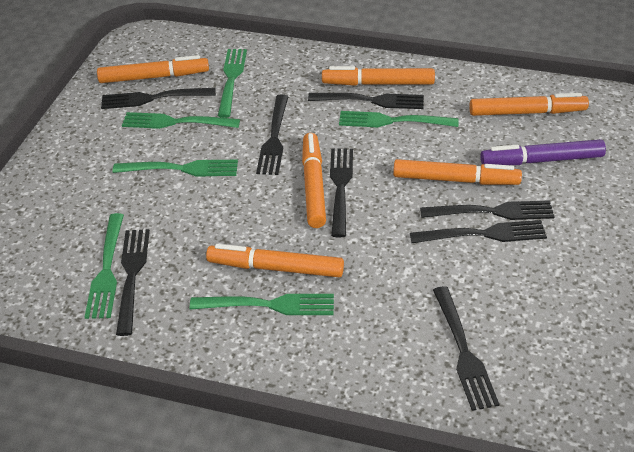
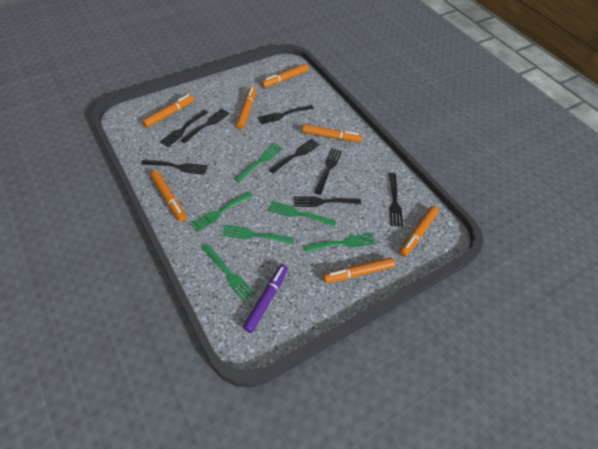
orange marker: [97,55,209,83] [206,244,344,277] [302,133,326,228] [322,66,435,86] [393,159,522,185] [469,93,589,116] = 6 -> [142,94,194,128] [151,171,187,222] [236,87,256,129] [261,64,309,88] [302,124,362,142] [323,257,395,283] [399,206,439,257] = 7

